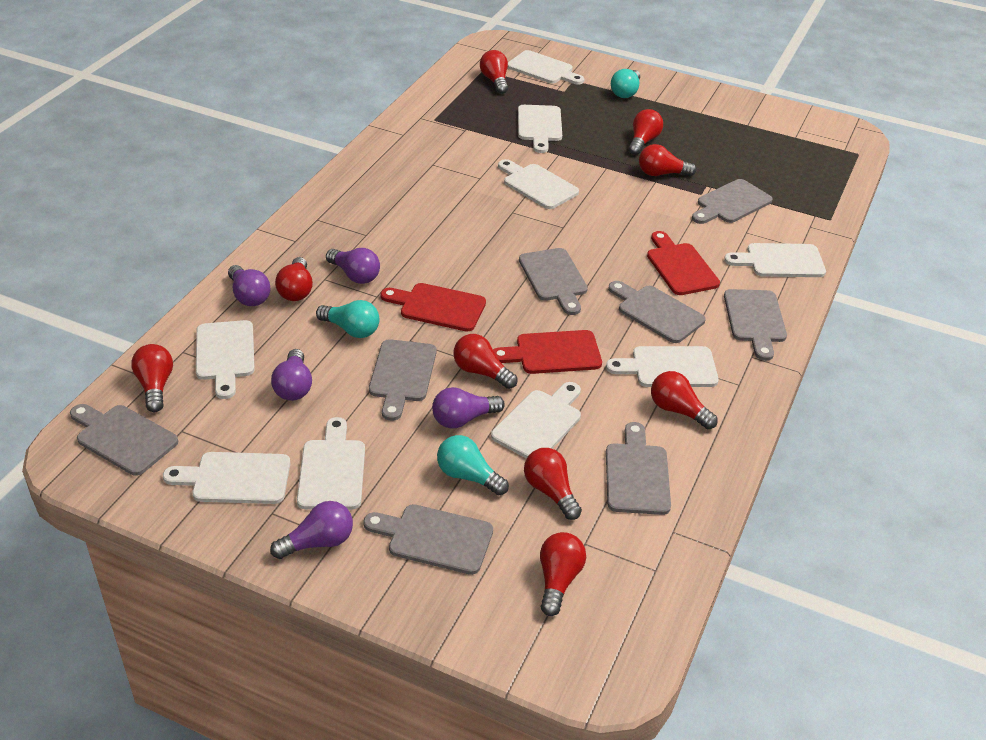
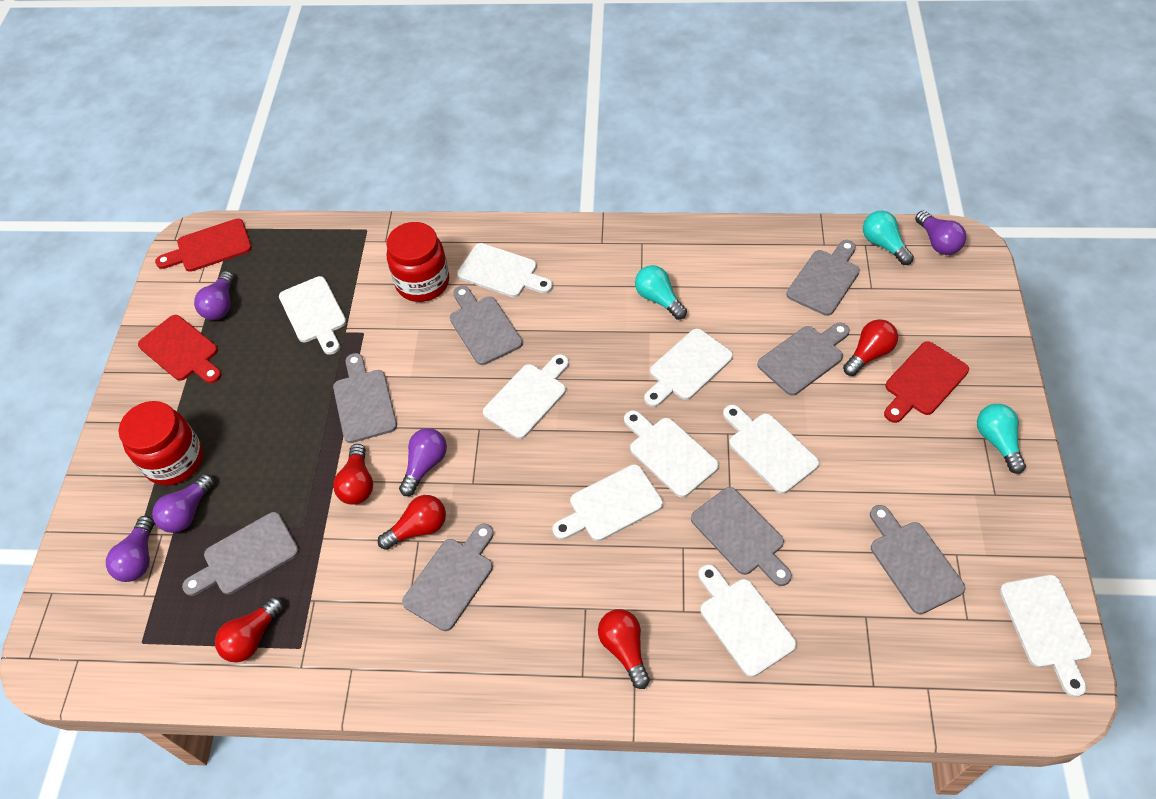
red jar: none = 0 -> [119,401,203,486] [386,222,449,302] = 2
red light bulb: [131,344,173,412] [275,257,313,301] [454,334,518,389] [480,50,508,94] [524,448,582,520] [540,532,586,616] [629,109,663,155] [639,144,696,176] [651,371,718,429] = 9 -> [215,597,284,662] [333,444,373,505] [378,495,446,550] [598,609,650,689] [843,319,898,376] = 5

